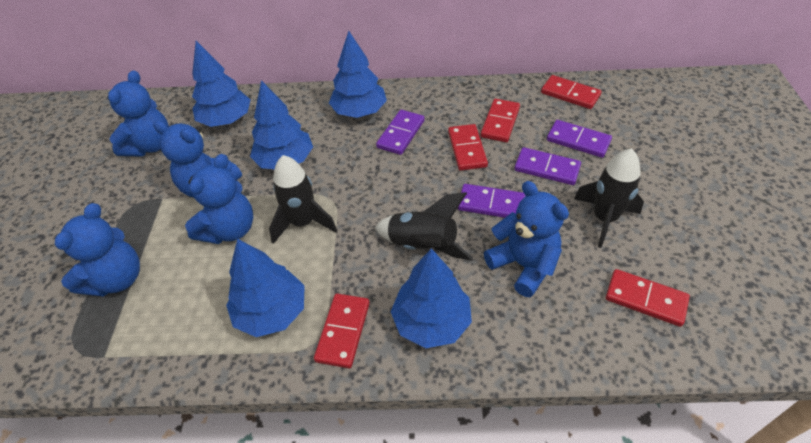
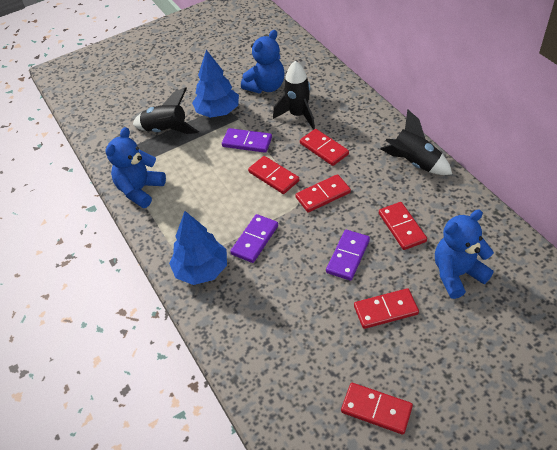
blue teddy bear: [55,203,140,297] [107,70,169,157] [153,121,242,197] [185,154,253,244] [484,181,569,297] = 5 -> [105,127,166,208] [241,30,285,93] [435,210,494,299] = 3
blue tree: [192,41,251,127] [226,239,305,337] [250,80,313,170] [329,31,387,118] [391,248,472,348] = 5 -> [169,211,227,285] [192,50,239,118] = 2
purple domino: [376,110,425,155] [458,184,526,218] [514,147,581,185] [547,120,612,158] = 4 -> [222,128,272,153] [230,214,278,263] [326,230,370,281] = 3
red domino: [314,294,370,368] [448,124,488,171] [481,99,520,142] [541,75,602,109] [606,269,690,327] = 5 -> [248,156,299,194] [295,174,351,213] [300,129,349,166] [341,383,413,435] [354,288,419,329] [379,202,427,250] = 6

